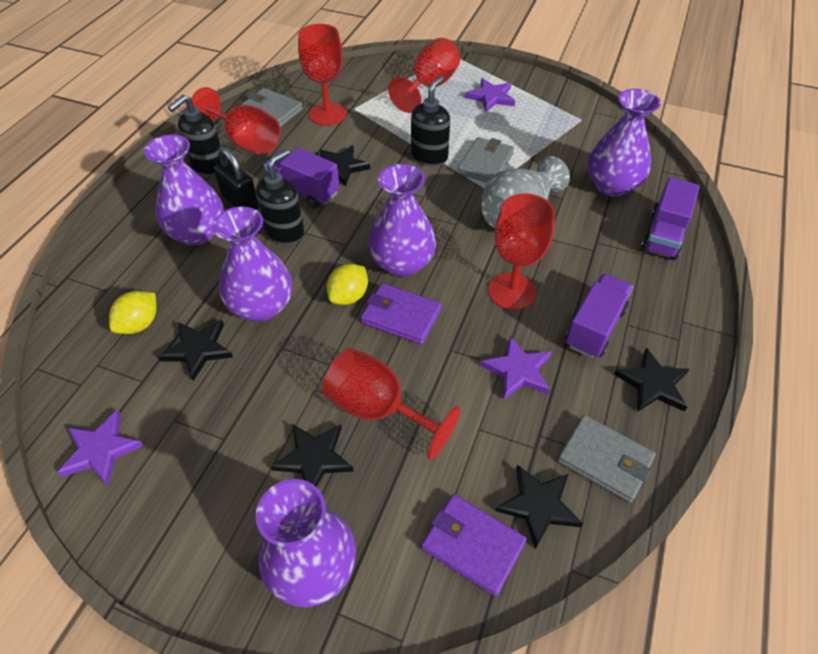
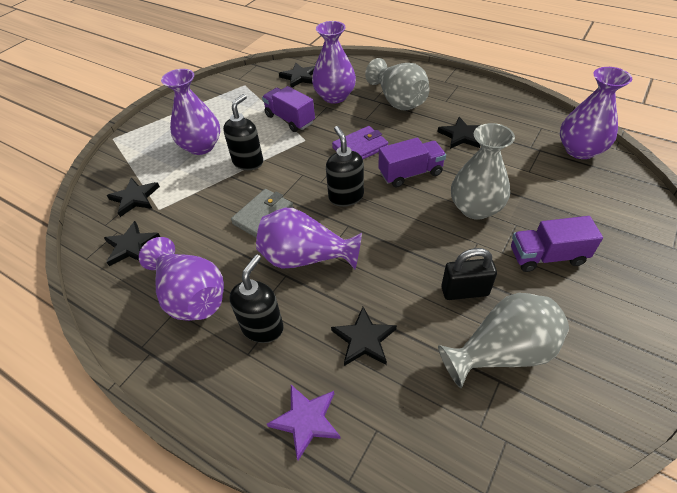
grey vase: [482,156,570,228] = 1 -> [365,58,429,111] [438,293,569,388] [451,123,515,220] = 3
grey wallet: [241,88,303,127] [457,137,514,183] [558,415,656,503] = 3 -> [231,189,294,238] = 1
purple star: [57,410,144,486] [465,78,515,112] [480,336,552,400] = 3 -> [267,385,341,460] = 1
purple wallet: [361,283,441,344] [421,494,527,596] = 2 -> [332,126,388,159] = 1
red goblet: [191,87,280,155] [298,24,346,126] [322,348,460,460] [388,38,460,113] [488,193,555,310] = 5 -> none = 0
yellow lemon: [109,291,156,334] [327,264,368,305] = 2 -> none = 0

